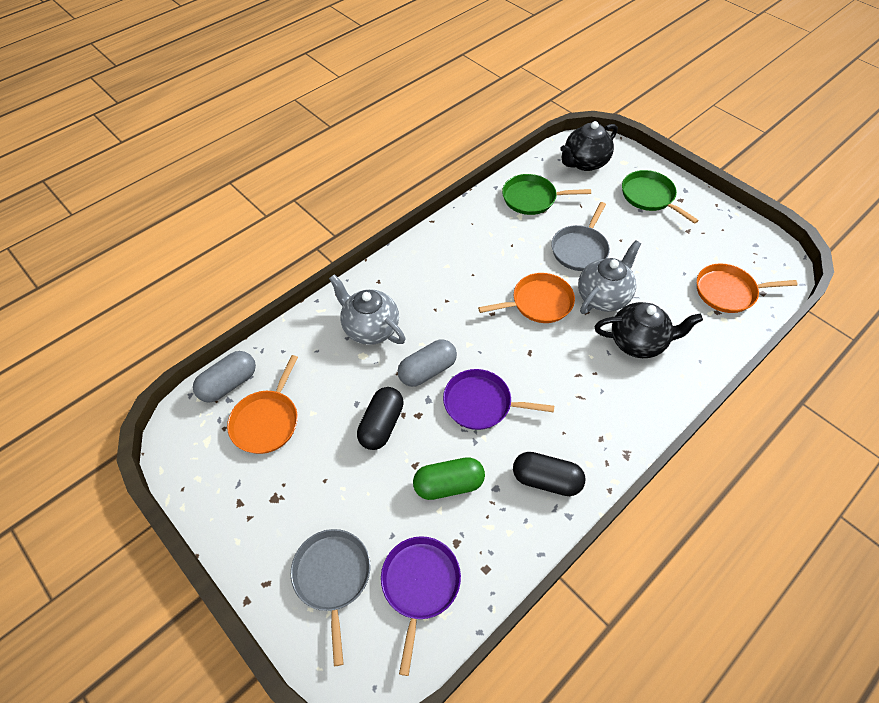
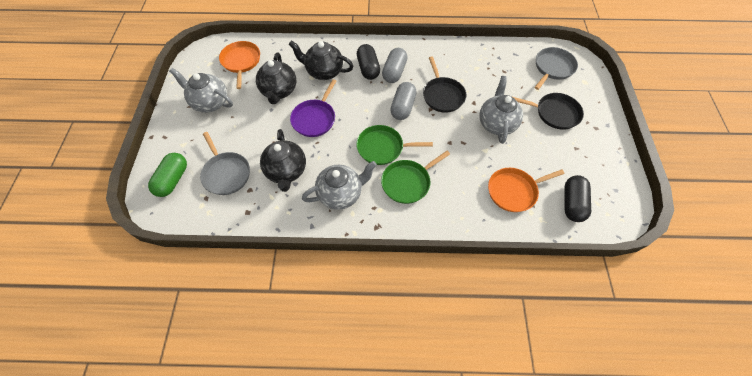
black pan: none = 0 -> [423,56,467,113] [513,93,584,130] = 2
black teapot: [560,121,618,171] [595,302,703,358] = 2 -> [256,52,296,104] [260,129,306,192] [289,41,353,80] = 3
grey teapot: [329,274,406,345] [578,240,641,314] = 2 -> [169,68,233,113] [302,161,377,210] [479,76,523,144] = 3
orange pan: [227,355,298,454] [478,273,575,323] [697,263,798,313] = 3 -> [219,41,260,89] [488,168,565,212] = 2
purple pan: [381,536,461,676] [443,369,554,430] = 2 -> [290,79,336,137] = 1

